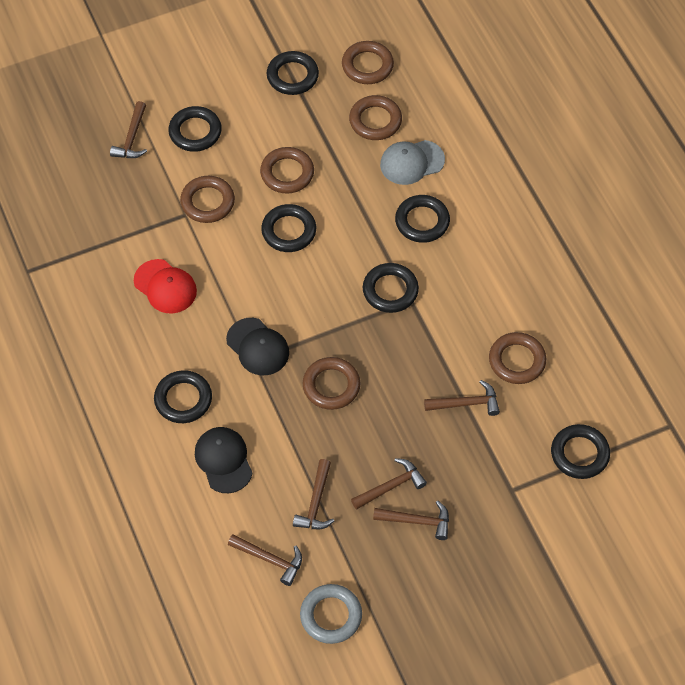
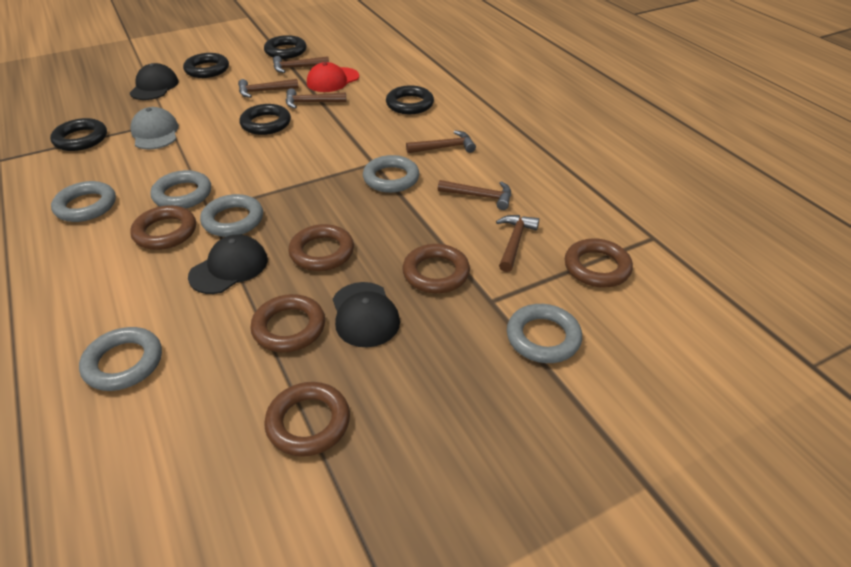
black cap: [195,427,253,493] [226,318,289,376] = 2 -> [130,63,179,100] [188,234,268,294] [333,282,400,347] = 3
black ring: [154,370,212,423] [168,106,222,152] [261,204,316,252] [267,51,319,95] [363,263,419,313] [395,195,450,243] [551,424,610,479] = 7 -> [50,118,107,151] [183,53,229,78] [239,104,291,135] [264,35,306,59] [386,85,434,114] = 5
grey ring: [300,584,362,644] = 1 -> [51,181,116,222] [79,327,162,391] [150,170,211,208] [200,194,263,237] [363,155,420,193] [507,304,582,363] = 6

